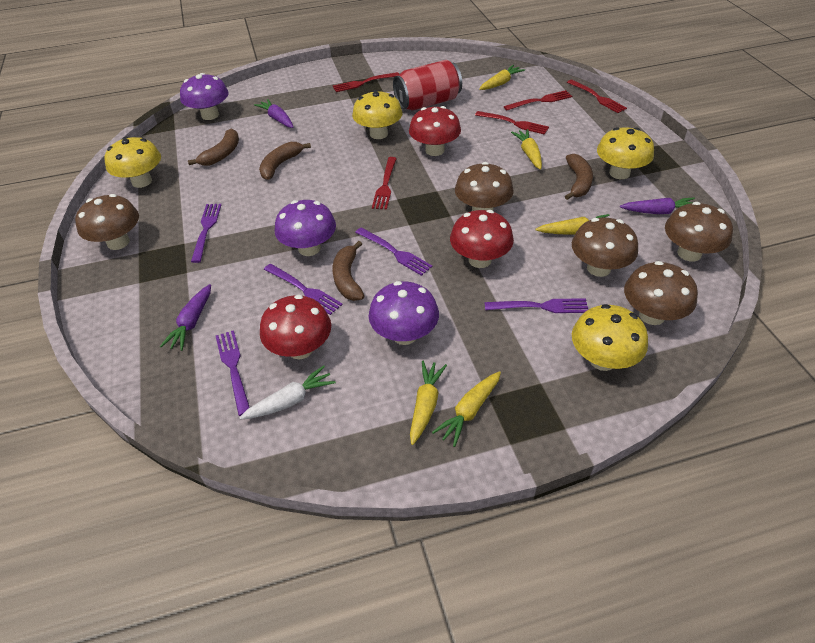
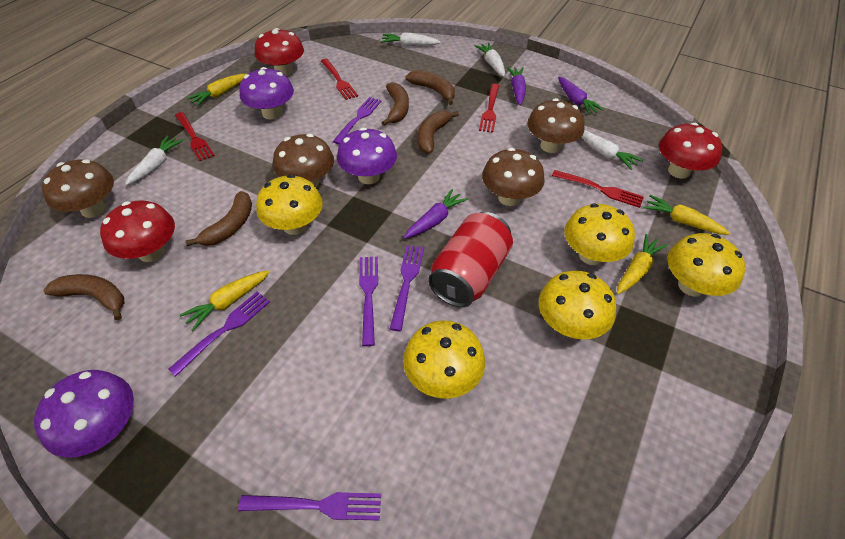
brown banana: [188,129,239,166] [259,142,311,180] [332,241,364,301] [565,154,593,200] = 4 -> [43,274,124,320] [186,191,252,246] [382,82,409,126] [405,70,455,105] [418,111,459,153] = 5
brown mushroom: [75,194,139,250] [455,162,514,211] [572,217,638,277] [624,261,698,325] [665,202,733,261] = 5 -> [42,159,114,218] [273,134,334,187] [482,148,545,206] [527,98,585,153] = 4
red fork: [333,72,399,92] [372,157,397,210] [475,111,549,135] [504,90,572,111] [567,80,627,113] = 5 -> [175,112,215,161] [321,59,358,100] [479,84,499,133] [552,170,644,208] = 4
white carrot: [239,365,336,419] = 1 -> [125,135,184,185] [381,32,441,46] [475,43,505,77] [581,130,643,170] = 4
yellow carrot: [410,360,447,445] [432,371,501,447] [479,65,525,90] [511,129,542,170] [536,214,609,235] = 5 -> [179,270,270,331] [187,74,247,106] [617,234,668,294] [643,195,731,235] = 4
yellow mushroom: [104,137,161,188] [352,90,403,139] [572,304,648,371] [597,127,654,179] = 4 -> [256,174,323,235] [403,321,485,399] [539,271,616,339] [564,203,635,265] [667,233,745,297] = 5

